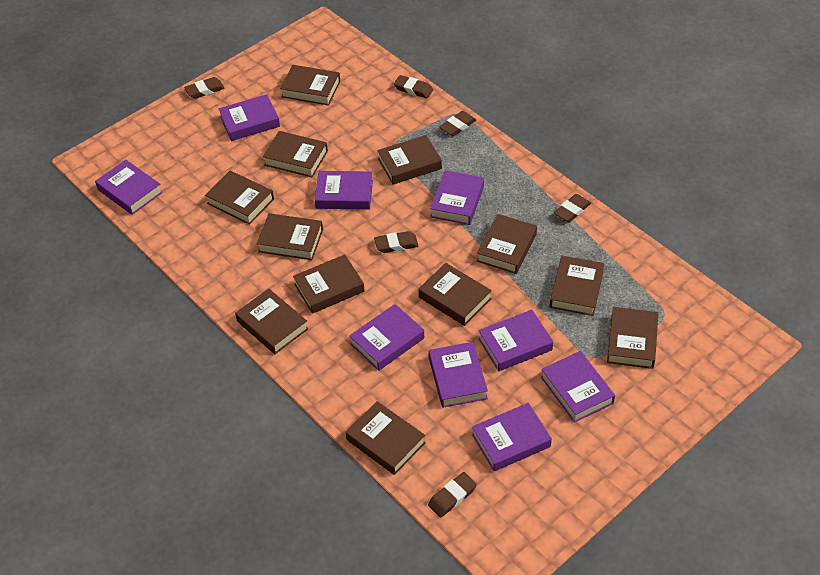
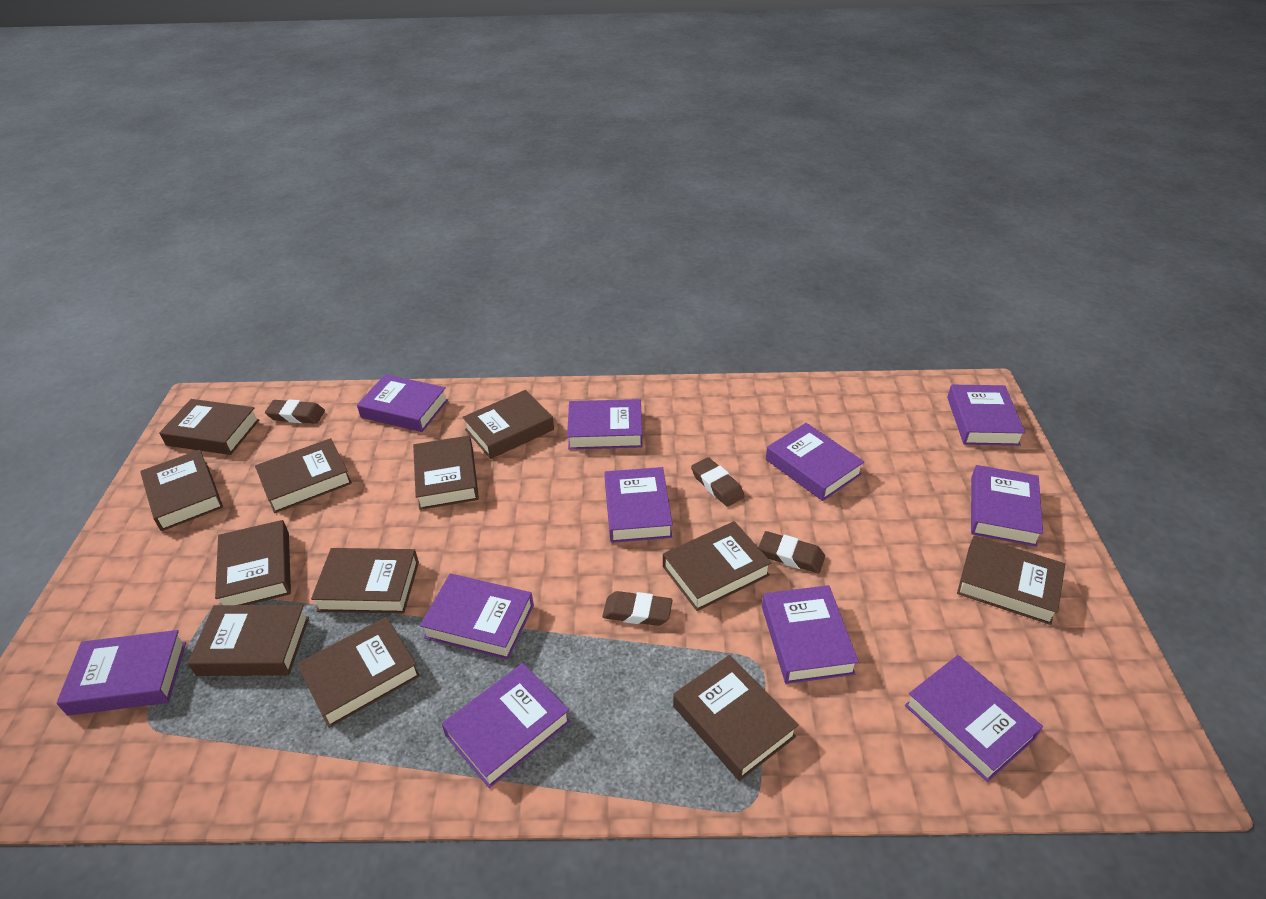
brown eraser: [184,77,225,99] [374,231,419,253] [394,75,433,99] [428,472,477,518] [439,111,476,136] [554,194,591,222] = 6 -> [265,399,325,424] [602,591,673,626] [691,457,745,507] [758,531,825,573] = 4
purple book: [95,160,163,215] [218,94,280,141] [315,171,373,210] [349,304,424,371] [429,342,488,408] [430,170,484,225] [472,403,552,471] [478,310,553,371] [541,351,615,423] = 9 -> [57,630,186,716] [357,374,448,432] [420,574,534,660] [442,663,571,788] [567,399,643,450] [604,467,673,543] [762,585,859,684] [766,423,864,501] [905,655,1043,782] [947,385,1025,446] [971,465,1043,547] = 11

